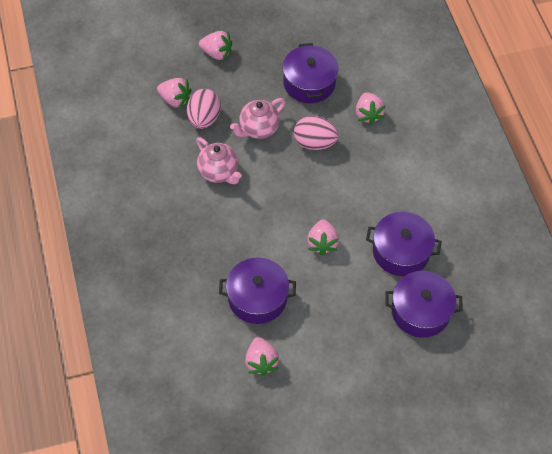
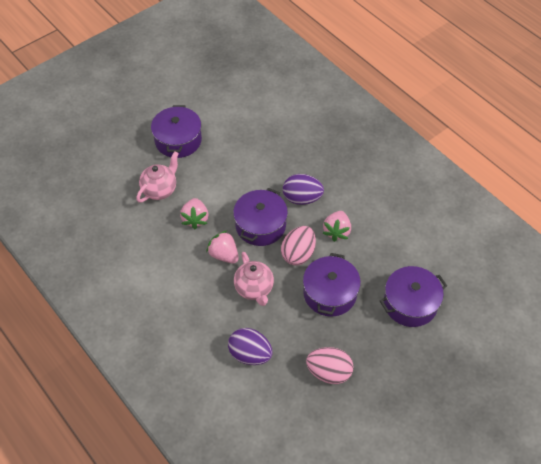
pink strawberry: [157,78,192,109] [199,31,232,60] [245,337,279,376] [307,219,339,256] [356,92,386,125] = 5 -> [180,198,208,229] [206,230,239,264] [323,211,351,242] = 3
purple egg: none = 0 -> [228,328,273,365] [283,174,324,205] = 2

